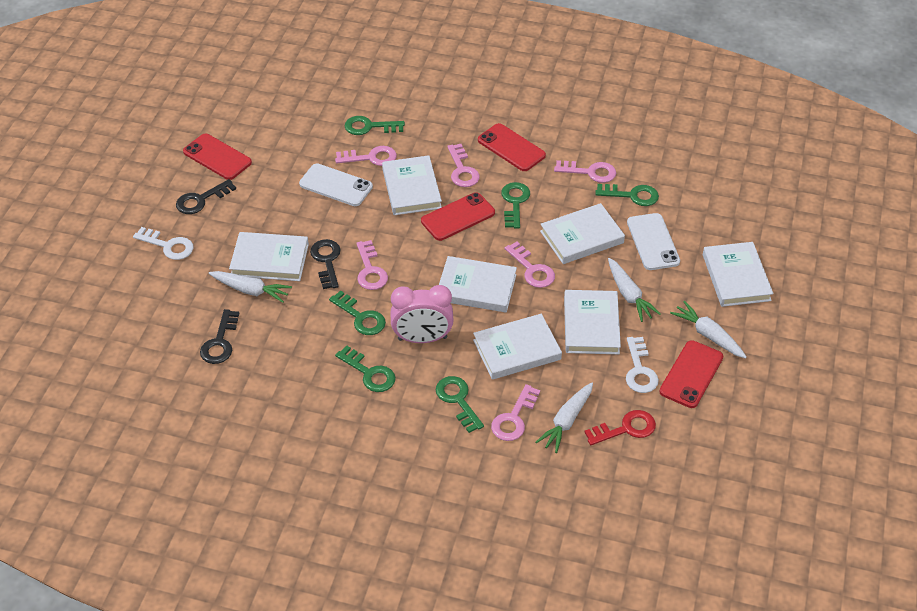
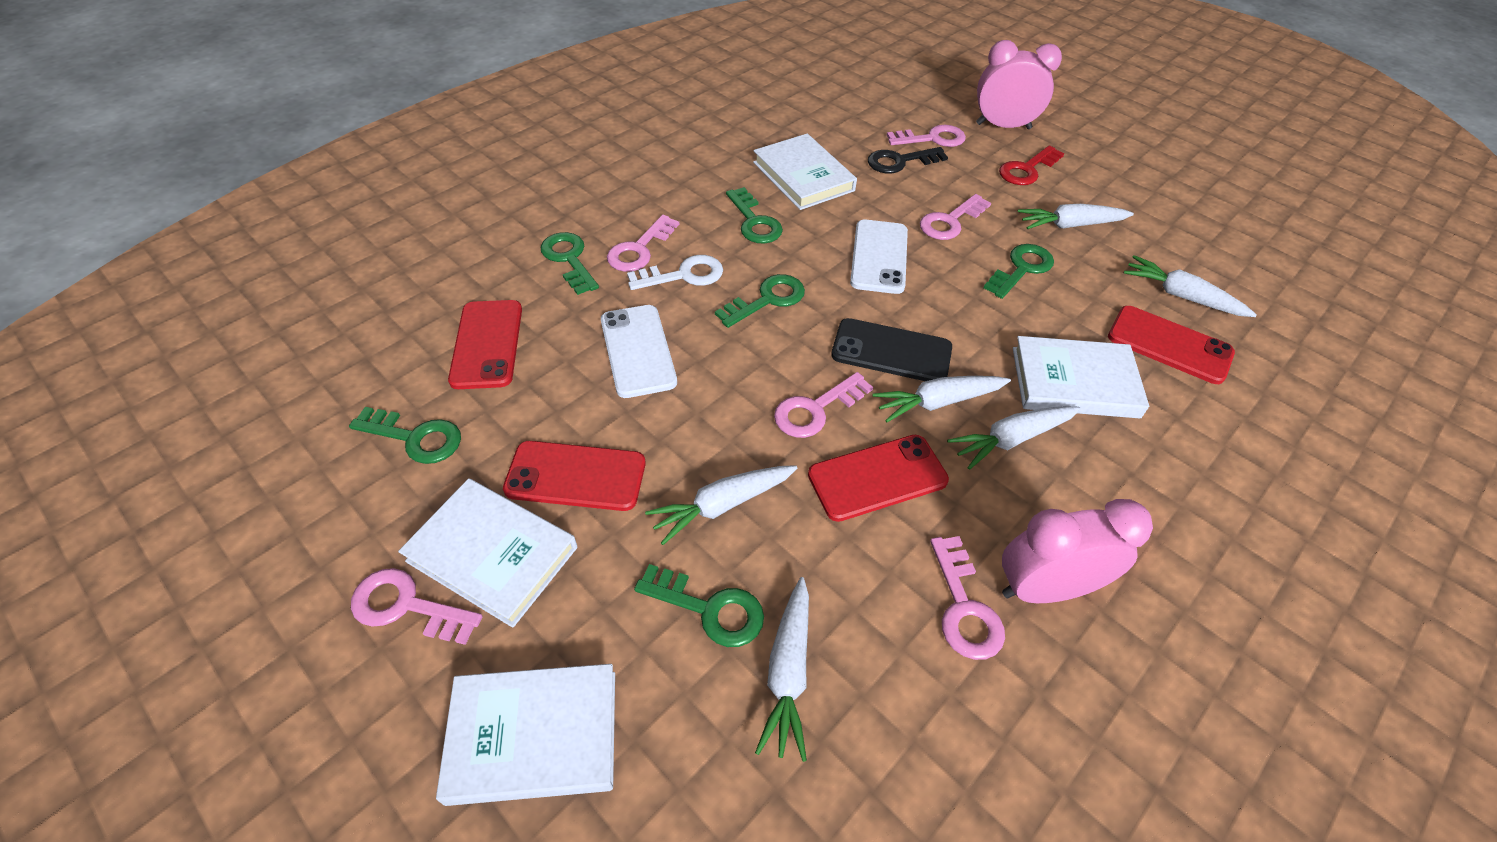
black key: [176,179,236,214] [200,309,239,364] [310,239,341,289] = 3 -> [868,147,948,173] = 1
black phone: none = 0 -> [831,318,952,381] = 1
pink clock: [391,285,454,343] = 1 -> [976,40,1062,129] [1002,499,1153,603] = 2
white book: [229,232,309,281] [382,155,442,215] [439,256,517,312] [473,314,562,380] [540,203,625,264] [564,290,621,354] [703,242,774,307] = 7 -> [398,478,577,628] [436,664,615,806] [753,134,857,210] [1013,336,1149,418] = 4
white carrot: [209,271,292,303] [536,382,593,453] [608,258,661,322] [670,301,747,358] = 4 -> [645,465,797,545] [755,577,809,762] [872,376,1011,423] [947,406,1081,470] [1018,204,1134,229] [1124,255,1257,317] = 6
white key: [133,227,193,260] [626,337,659,393] = 2 -> [627,255,723,290] = 1

